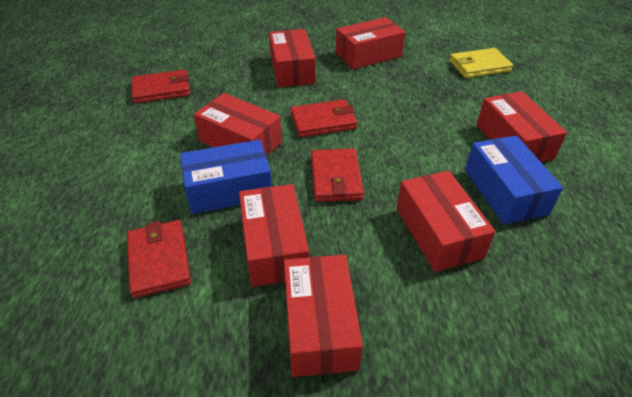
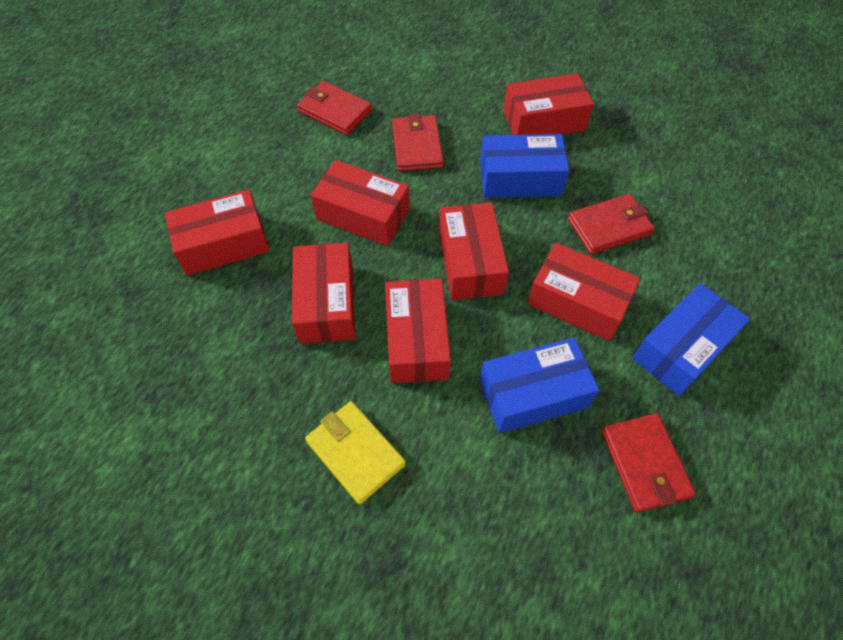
blue box: [180,140,272,214] [465,135,563,225] = 2 -> [479,337,600,433] [480,134,569,198] [632,283,750,396] = 3

